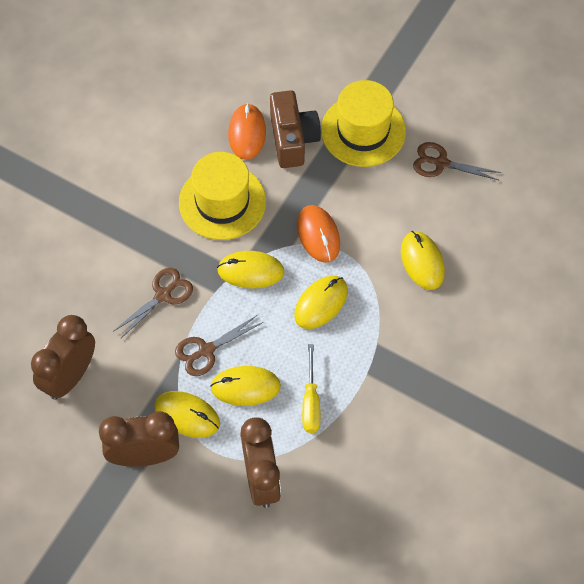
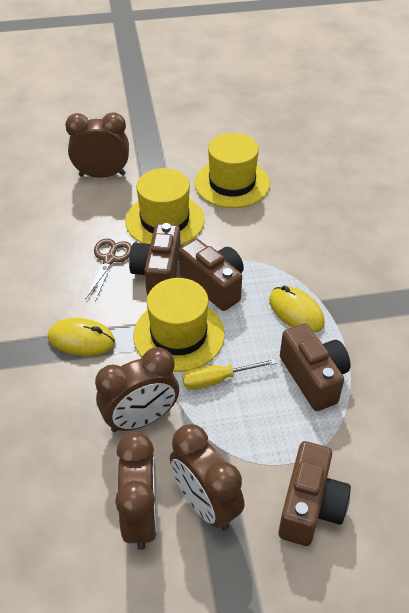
brown camera: [270,90,321,168] = 1 -> [129,223,181,295] [179,239,244,311] [279,441,351,546] [280,324,351,411] = 4
brown clock: [31,315,95,400] [99,411,179,467] [240,417,281,508] = 3 -> [65,112,129,178] [95,347,179,432] [115,432,158,550] [170,424,244,530] = 4
brown scissors: [114,268,193,339] [175,315,263,376] [413,142,501,180] = 3 -> [85,238,132,302] = 1
orange mouse: [228,103,266,160] [297,205,340,263] = 2 -> none = 0
yellow hat: [179,152,266,240] [321,80,406,167] = 2 -> [125,168,205,245] [133,278,225,372] [195,133,270,208] = 3
yellow mouse: [154,391,220,438] [210,366,281,406] [217,251,285,288] [294,275,348,329] [401,231,445,290] = 5 -> [48,318,115,356] [269,286,325,333] = 2

